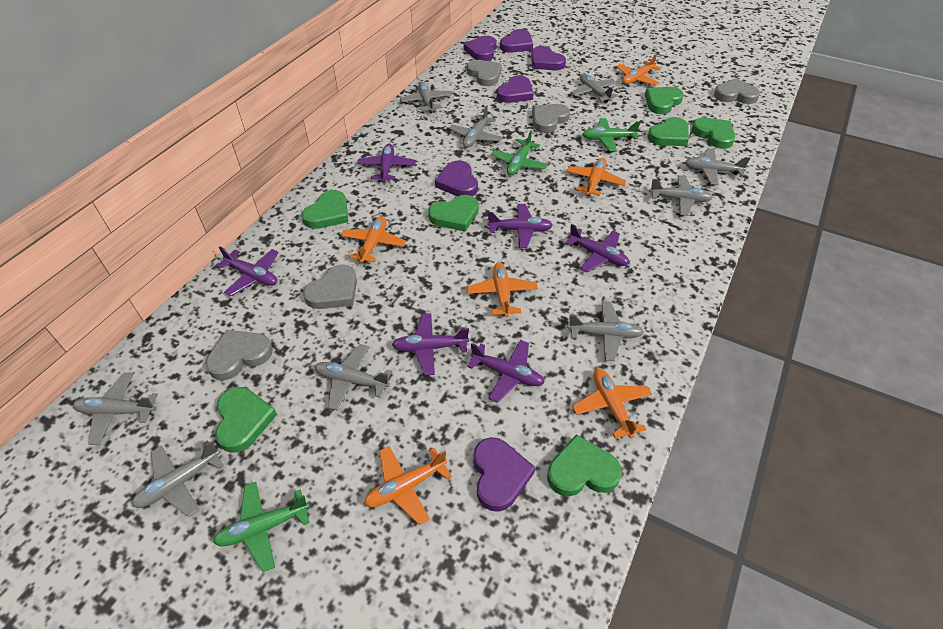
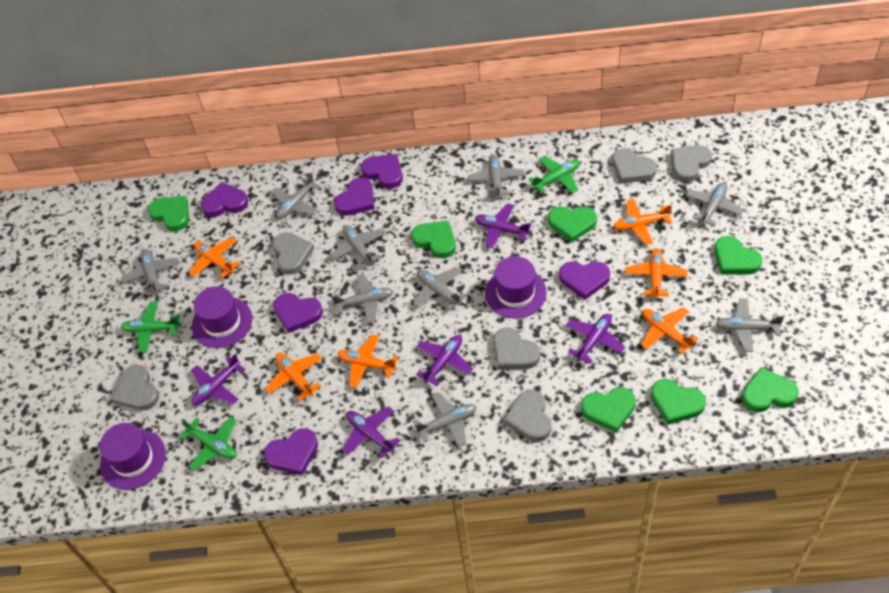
grey heart: [205,330,273,380] [303,264,357,309] [467,60,502,86] [532,104,570,133] [714,78,760,104] = 5 -> [112,365,159,410] [272,232,314,275] [493,327,540,369] [504,390,551,442] [612,148,657,184] [671,145,712,182] = 6
purple hat: none = 0 -> [100,423,166,490] [192,286,252,348] [485,256,547,318] = 3
purple plane: [216,246,279,296] [357,144,416,183] [392,313,469,376] [467,340,544,403] [487,204,553,248] [565,224,629,273] = 6 -> [191,354,245,405] [342,406,400,458] [416,335,473,386] [475,203,532,248] [566,314,625,364] = 5

